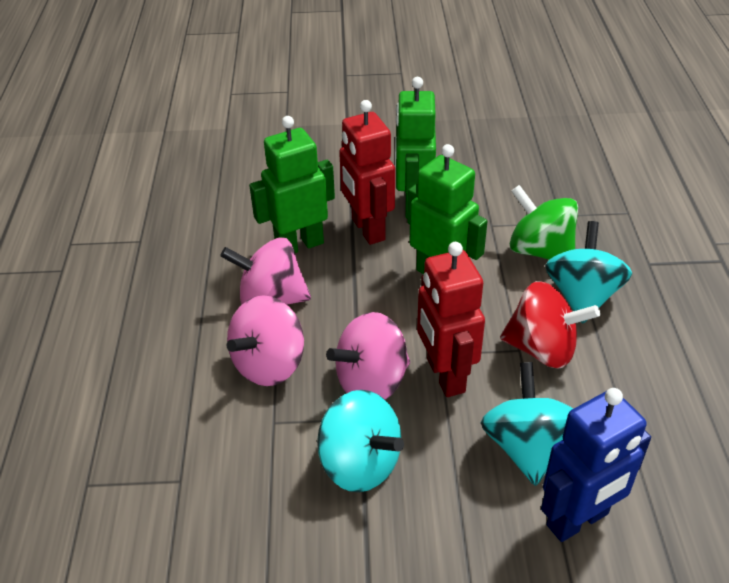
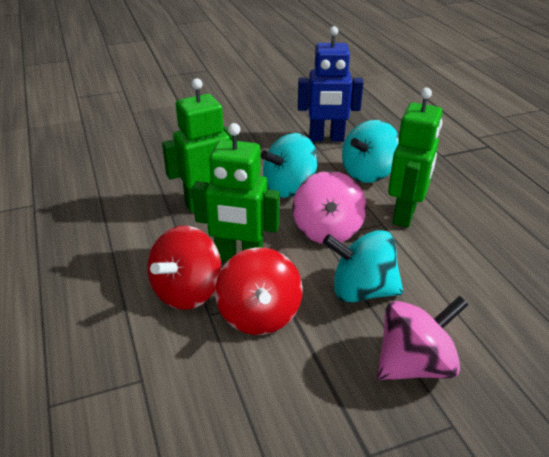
green spinning top: [510,185,578,260] = 1 -> none = 0
pink spinning top: [220,237,311,305] [227,295,304,386] [326,312,410,400] = 3 -> [292,171,366,244] [377,296,469,381] = 2
red robot: [339,100,395,245] [417,242,485,397] = 2 -> none = 0
red spinning top: [500,281,600,368] = 1 -> [147,226,221,310] [215,247,303,335] = 2

